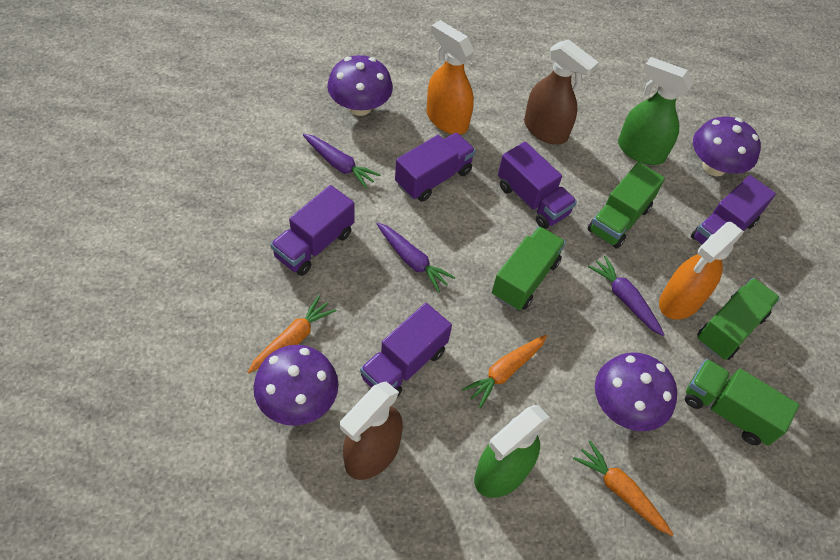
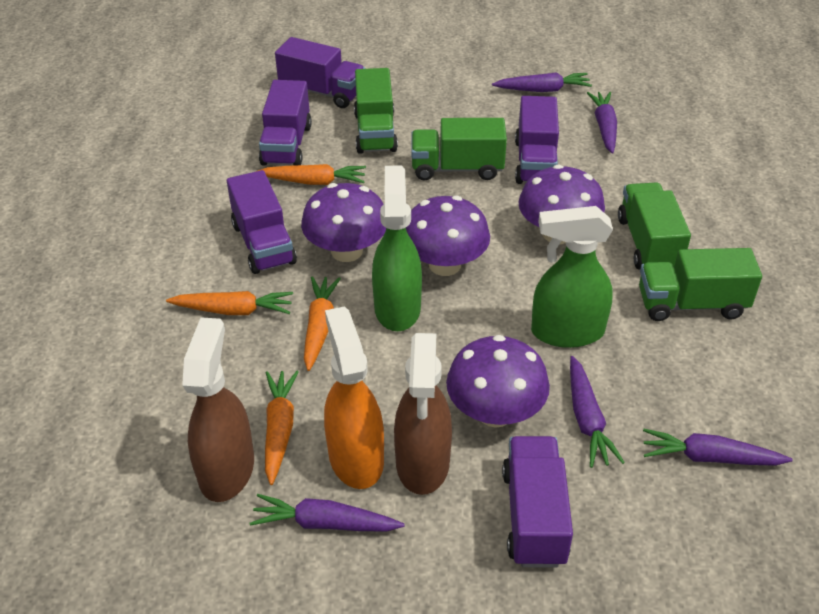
orange carrot: [248,295,337,373] [462,335,547,408] [573,440,674,536] = 3 -> [166,291,293,315] [258,164,366,185] [265,371,298,485] [304,276,341,371] = 4
orange spray bottle: [427,20,475,134] [659,222,744,320] = 2 -> [324,306,384,489] = 1
purple carrot: [303,134,380,189] [377,223,455,292] [588,255,664,336] = 3 -> [250,494,404,531] [492,72,592,92] [570,356,625,468] [587,92,617,153] [643,429,793,466] = 5

